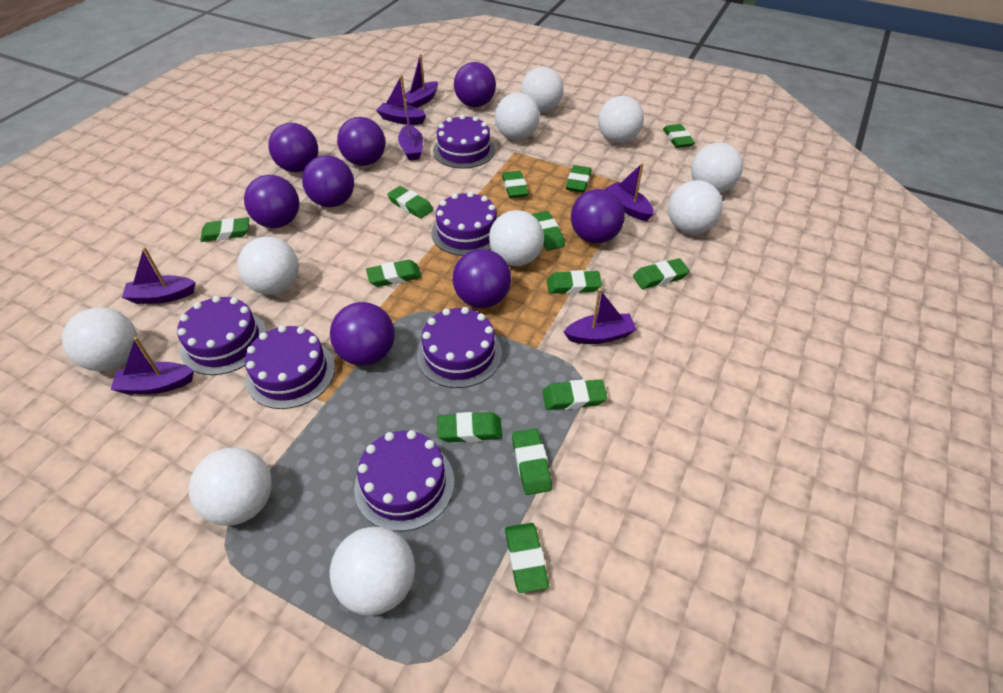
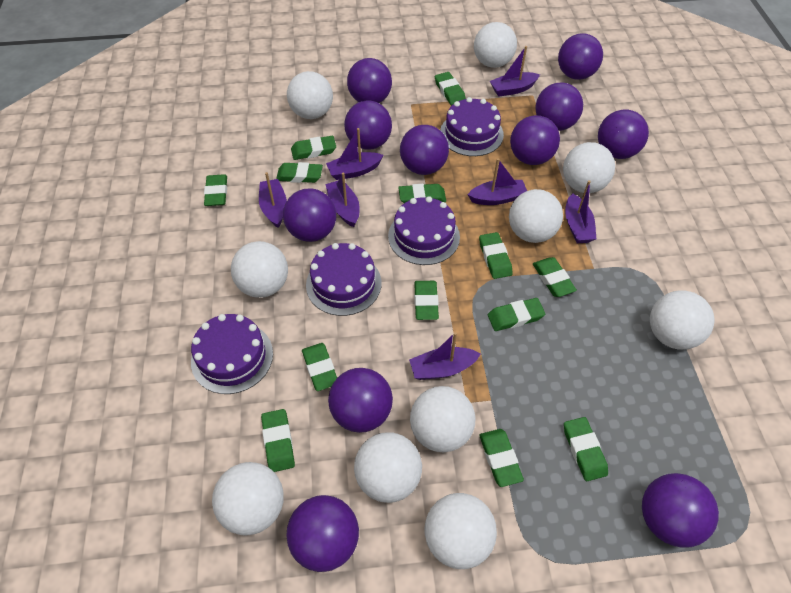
purple ball: [244,175,299,228] [268,123,318,172] [302,155,354,207] [330,302,395,366] [337,117,385,166] [453,249,511,308] [454,62,496,107] [571,189,625,243] = 8 -> [283,188,336,242] [287,495,359,572] [328,368,393,433] [344,100,392,150] [347,58,392,103] [400,125,449,175] [510,115,560,165] [535,82,583,131] [558,33,603,80] [598,109,649,159] [642,473,719,548] = 11
purple cake: [177,296,267,375] [245,325,335,409] [354,430,455,531] [417,307,502,388] [432,192,497,256] [433,115,495,169] = 6 -> [191,314,273,394] [306,243,381,316] [388,196,460,265] [440,97,504,156] = 4

